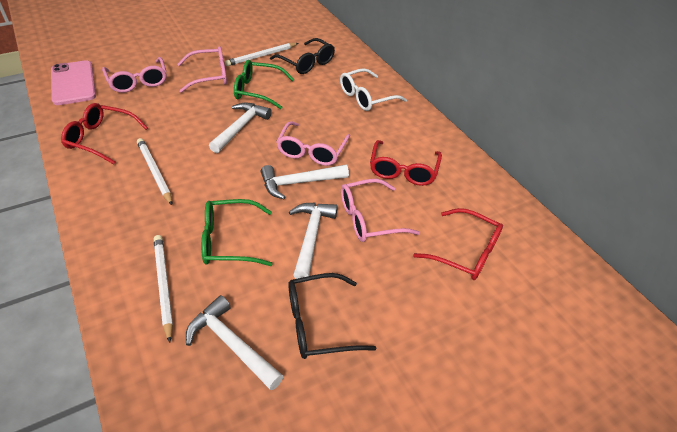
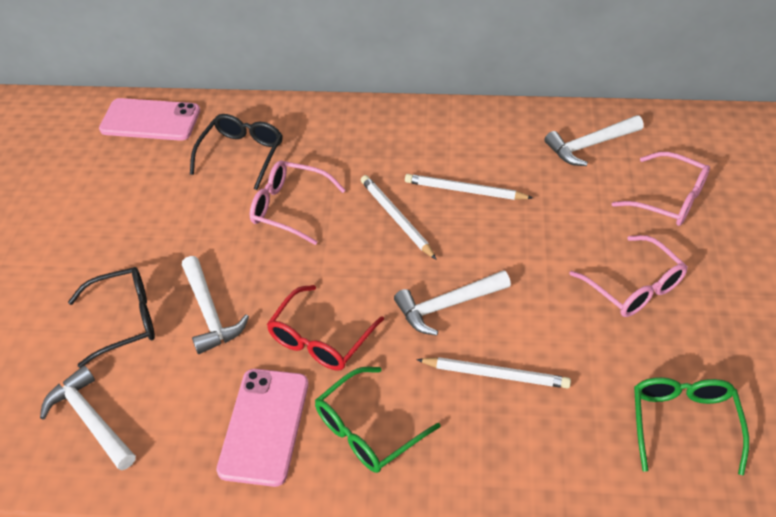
pink glasses: [102,57,167,93] [177,46,227,93] [276,121,350,166] [341,179,420,242] = 4 -> [250,160,345,245] [569,235,688,317] [612,152,710,226] = 3
pink phone: [51,60,96,105] = 1 -> [99,98,200,141] [216,369,309,487] = 2
red glasses: [61,103,148,164] [370,140,442,186] [413,208,503,280] = 3 -> [267,285,384,371] = 1
white glasses: [340,68,407,111] = 1 -> none = 0

